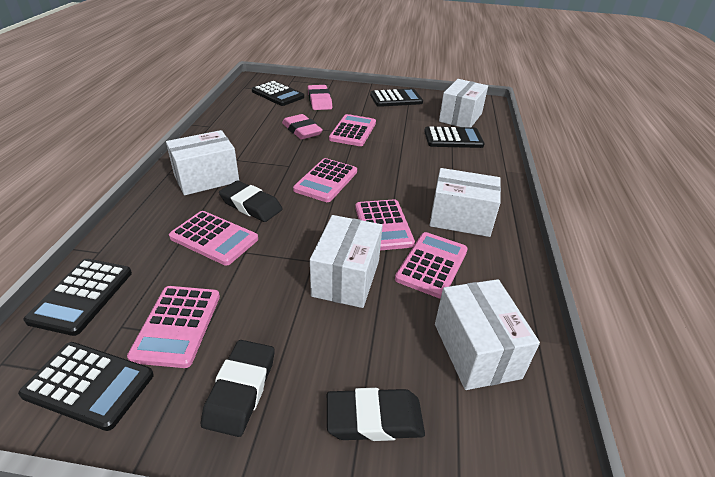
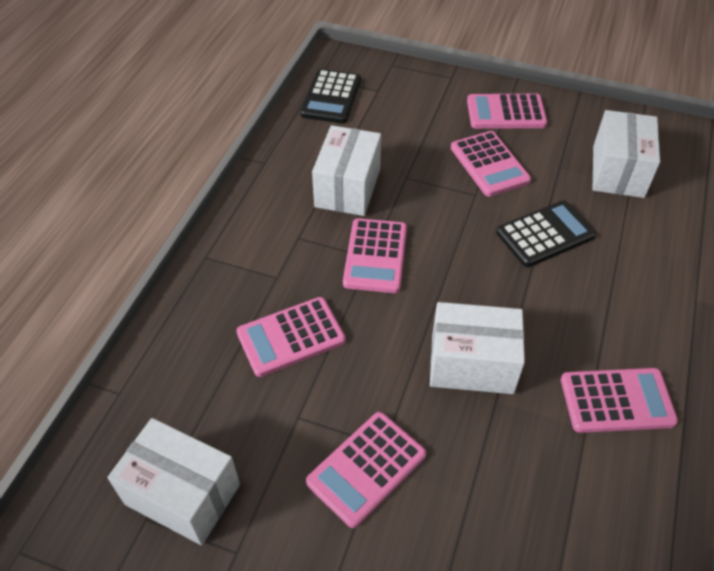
black calculator: [18,342,154,431] [23,259,132,336] [252,81,304,106] [370,89,423,107] [424,126,485,148] = 5 -> [301,69,361,123] [496,200,596,267] = 2
black eraser: [201,340,275,437] [219,181,283,222] [327,388,425,441] = 3 -> none = 0
pink eraser: [282,114,323,140] [308,85,332,110] = 2 -> none = 0
white box: [166,130,239,195] [310,215,382,308] [430,168,501,237] [435,279,540,390] [439,79,488,127] = 5 -> [107,418,240,545] [312,125,381,216] [430,302,525,394] [593,110,660,198] = 4

